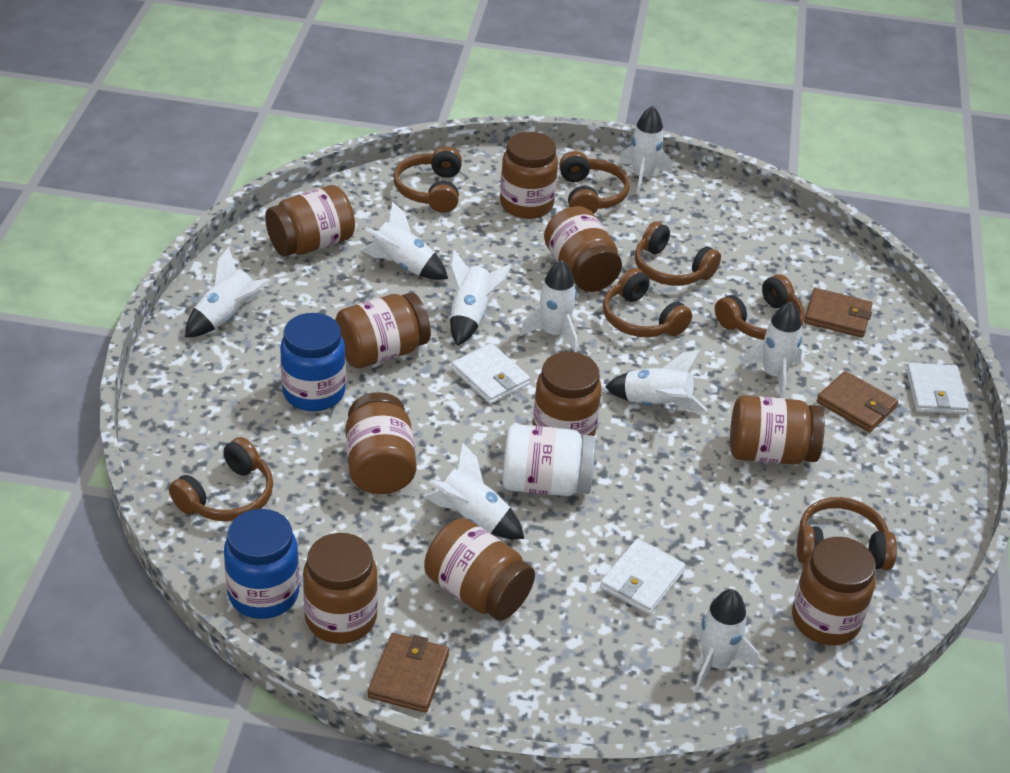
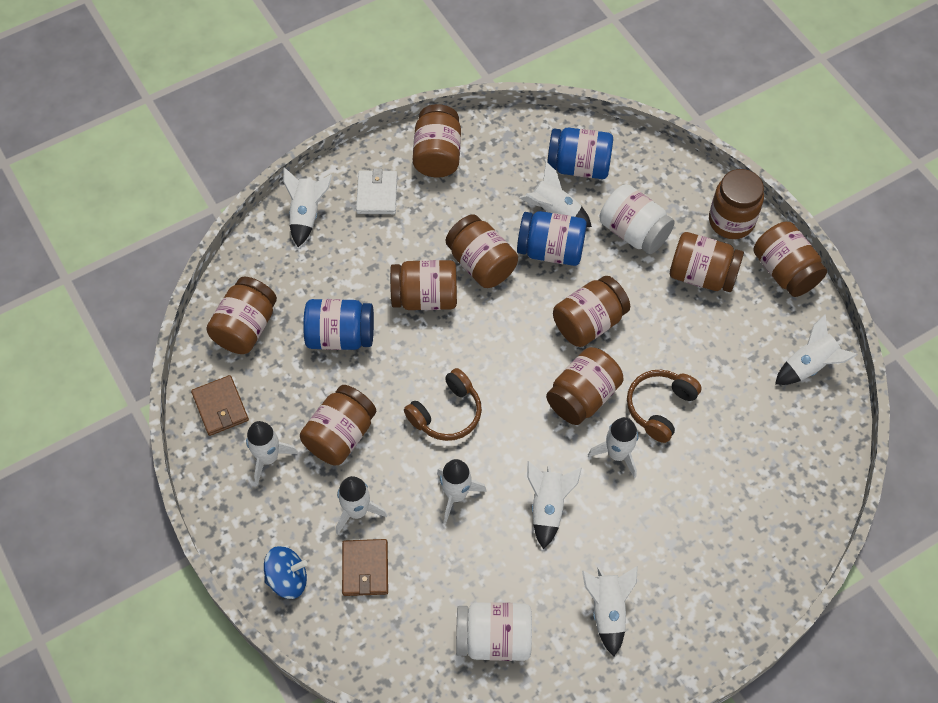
blue jar: [224,509,299,619] [280,313,346,411] = 2 -> [303,299,374,350] [517,211,587,266] [547,127,613,179] = 3
blue spinning top: none = 0 -> [264,546,307,599] = 1
brown headphones: [169,437,273,521] [393,146,462,213] [559,151,630,214] [603,268,692,337] [635,221,721,286] [715,274,805,340] [797,497,897,570] = 7 -> [404,368,482,441] [627,370,702,443] = 2
brown wallet: [368,633,449,713] [804,288,872,337] [817,371,898,432] = 3 -> [191,375,249,436] [342,539,388,596] = 2
white jar: [502,424,596,496] = 1 -> [456,602,532,661] [600,184,675,254] = 2
white wallet: [452,343,530,404] [600,538,686,614] [906,363,969,415] = 3 -> [356,168,397,214] = 1

